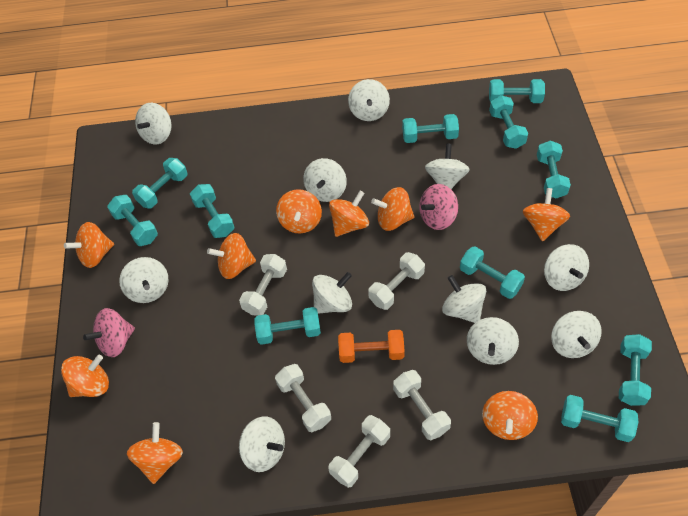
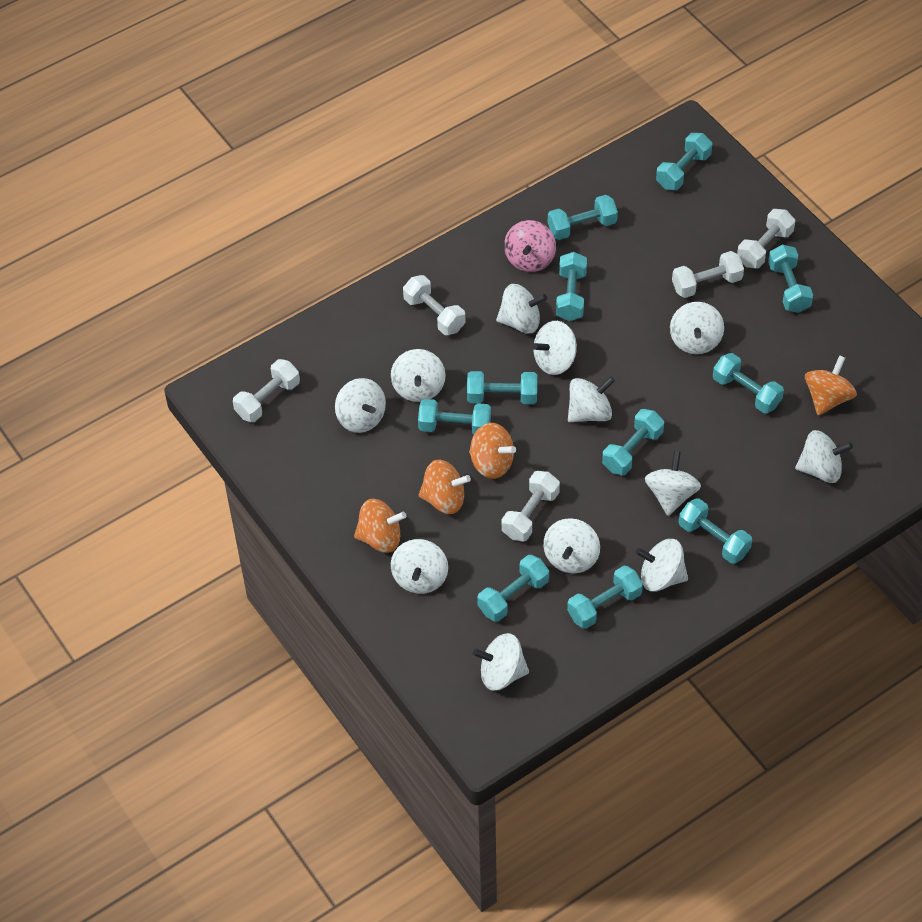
orange dumbbell: [338,330,405,363] = 1 -> none = 0
orange spinning top: [61,355,109,397] [64,222,114,268] [127,422,183,484] [207,233,256,279] [276,189,322,234] [329,191,369,237] [371,187,414,231] [482,391,538,440] [523,188,570,242] = 9 -> [354,499,406,553] [419,460,471,514] [469,423,516,479] [805,355,857,415] = 4
pink spinning top: [83,308,135,357] [419,184,458,230] = 2 -> [504,220,556,272] = 1
white spinning top: [119,257,168,303] [135,103,171,144] [239,416,285,472] [303,158,347,202] [312,272,352,314] [348,79,390,121] [425,144,470,189] [442,275,486,323] [467,317,519,365] [544,244,589,291] [551,311,602,358] = 11 -> [335,378,386,433] [391,349,446,402] [391,539,448,594] [473,633,529,691] [496,284,547,333] [532,321,577,375] [543,518,600,573] [568,376,615,422] [635,539,688,592] [645,451,701,516] [670,302,724,354] [795,430,853,483] = 12

